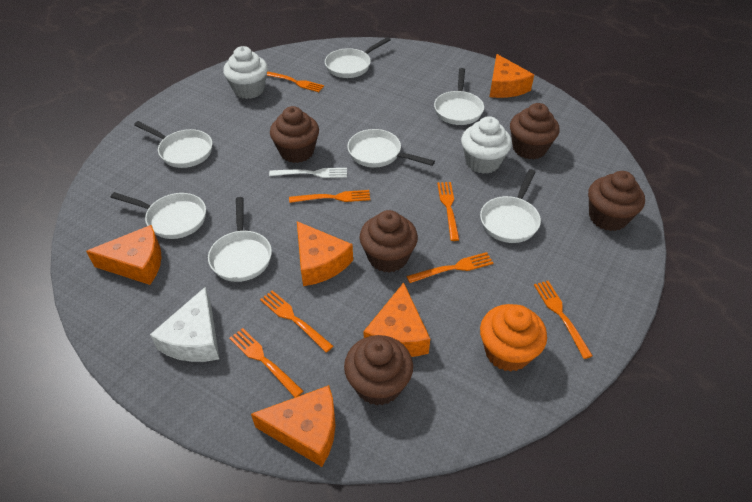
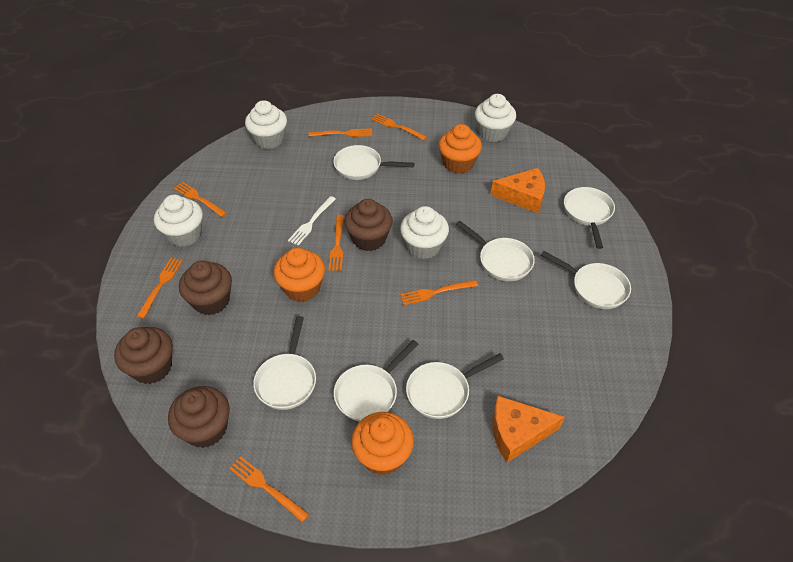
brown cupcake: [270,106,319,163] [344,335,413,406] [360,210,418,273] [510,103,560,159] [588,171,645,231] = 5 -> [114,327,173,384] [168,386,230,448] [179,261,232,315] [344,199,393,251] = 4
orange cheese: [86,225,162,285] [251,385,335,467] [297,221,353,286] [364,283,430,357] [490,54,534,98] = 5 -> [491,168,545,213] [493,396,564,463] = 2
orange cupcake: [480,304,547,372] = 1 -> [273,248,325,302] [351,412,414,475] [438,124,482,174] = 3
white cheese: [150,287,219,362] = 1 -> none = 0
white cupcake: [223,46,268,99] [461,116,512,174] = 2 -> [154,195,203,247] [245,100,287,149] [400,206,449,259] [475,94,516,142] = 4

